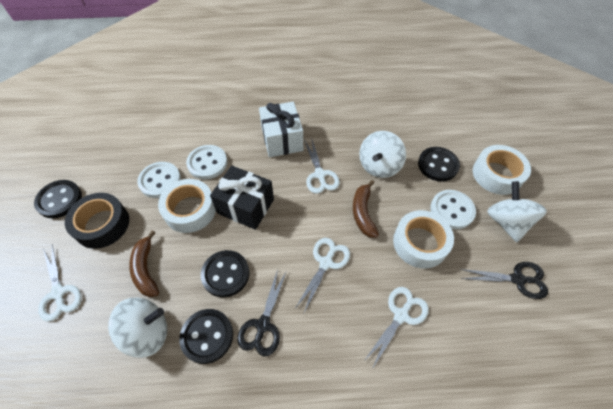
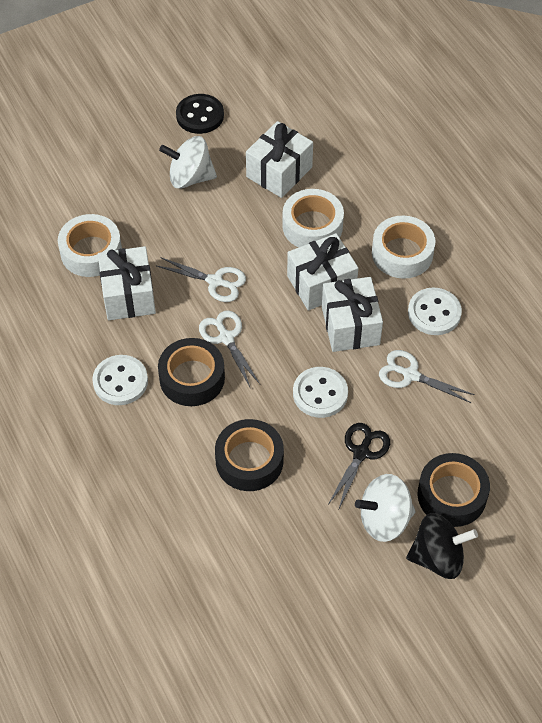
black button: [34,180,82,218] [179,309,233,364] [201,250,250,298] [418,147,460,182] = 4 -> [176,94,224,134] = 1
black gift: [210,166,274,230] = 1 -> none = 0
black scissors: [237,269,287,356] [460,262,548,299] = 2 -> [329,423,390,508] = 1
black spinning top: none = 0 -> [406,513,478,579] = 1
black tape: [65,193,129,249] = 1 -> [158,338,225,406] [215,419,284,491] [417,453,490,527] = 3
brown banana: [129,230,159,297] [353,180,379,238] = 2 -> none = 0
white gift: [259,102,303,157] = 1 -> [98,246,156,320] [246,121,313,198] [287,233,358,310] [322,277,383,352] = 4
white scissors: [38,244,82,322] [295,238,350,315] [304,140,340,194] [363,287,429,369] = 4 -> [157,257,246,302] [199,310,260,387] [379,350,475,403] = 3
white spinning top: [108,298,167,358] [359,131,406,178] [487,181,547,242] = 3 -> [159,136,217,189] [355,474,416,542] = 2

